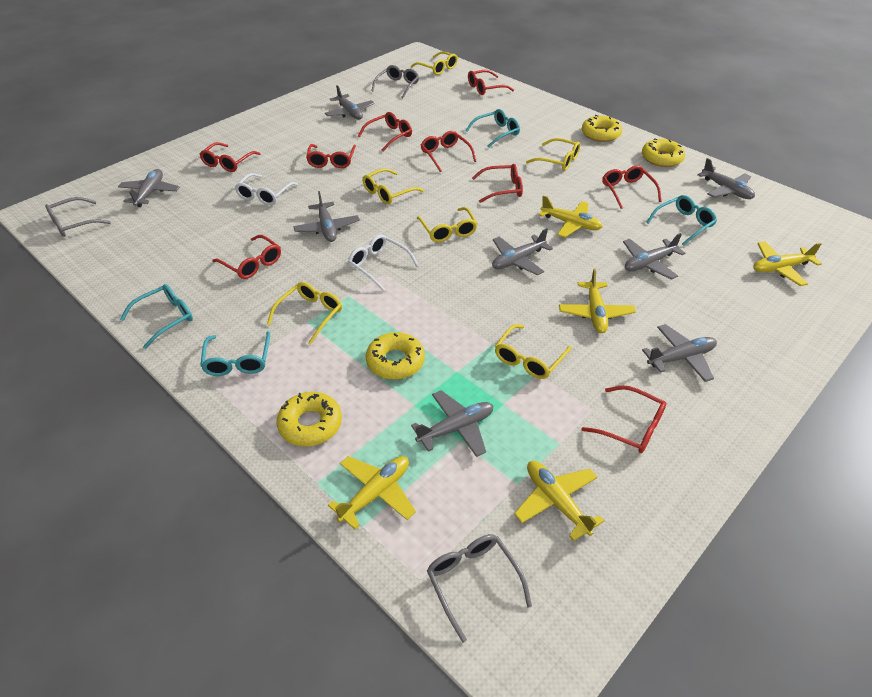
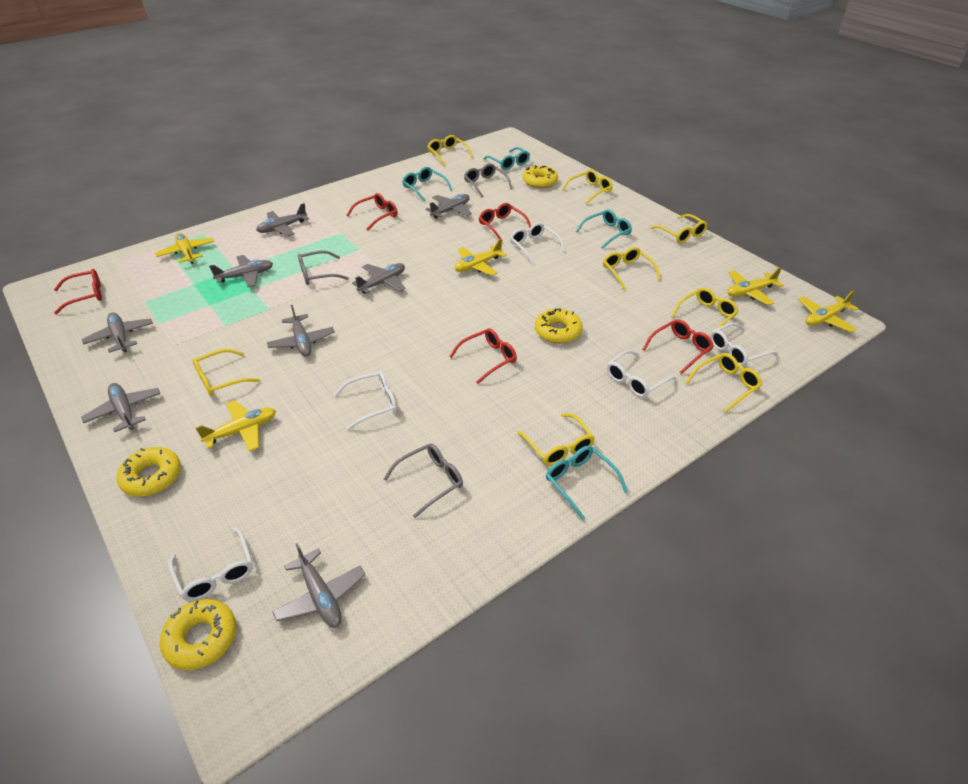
red glasses: [200,142,260,172] [212,235,281,279] [306,144,356,168] [358,112,412,151] [421,131,476,172] [468,70,514,95] [472,164,523,203] [581,385,666,453] [602,165,662,209] = 9 -> [54,269,102,314] [347,193,398,231] [449,328,517,384] [479,203,531,241] [642,319,714,374] = 5
white glasses: [235,173,298,205] [348,234,419,291] = 2 -> [168,527,253,601] [334,371,397,430] [510,222,565,264] [607,350,676,397] [710,323,778,366] = 5
yellow glasses: [267,282,342,345] [363,168,424,204] [411,51,458,75] [417,207,478,242] [495,324,572,379] [526,138,580,171] = 6 -> [192,349,260,396] [427,135,473,166] [517,413,595,466] [562,169,613,204] [603,247,661,290] [650,214,707,243] [671,288,739,337] [685,353,762,412] = 8

